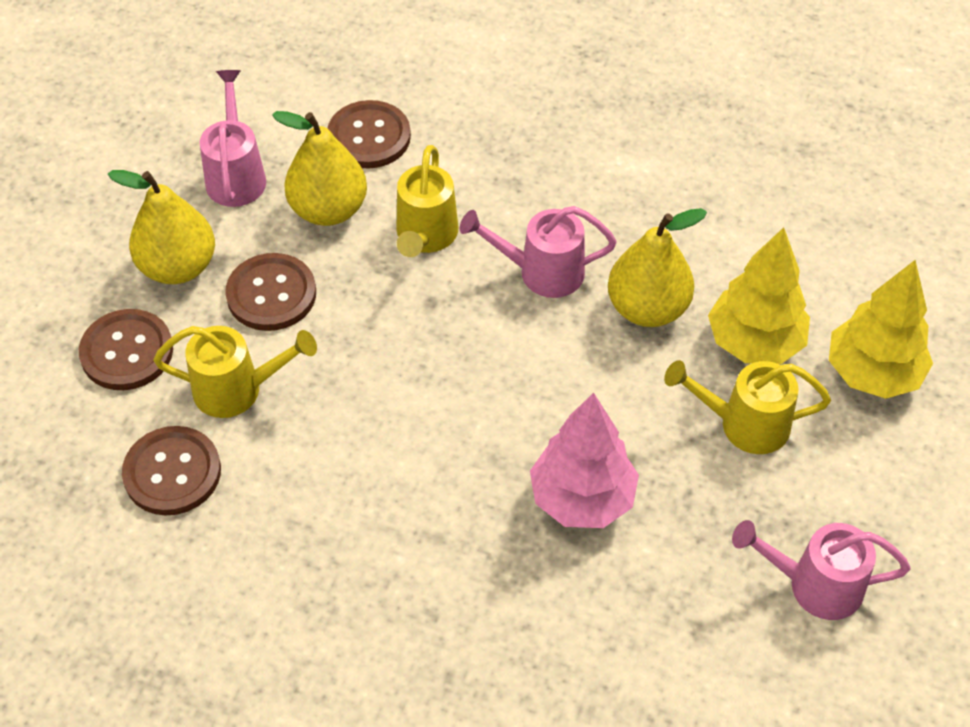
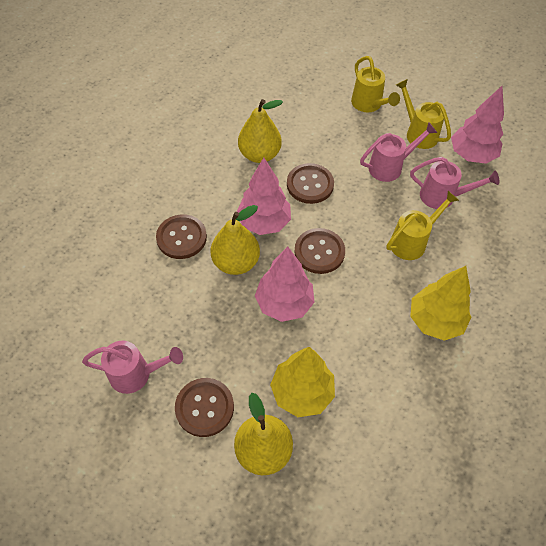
pink tree: [530,393,639,528] = 1 -> [237,158,291,235] [255,246,315,322] [451,86,504,164] = 3

